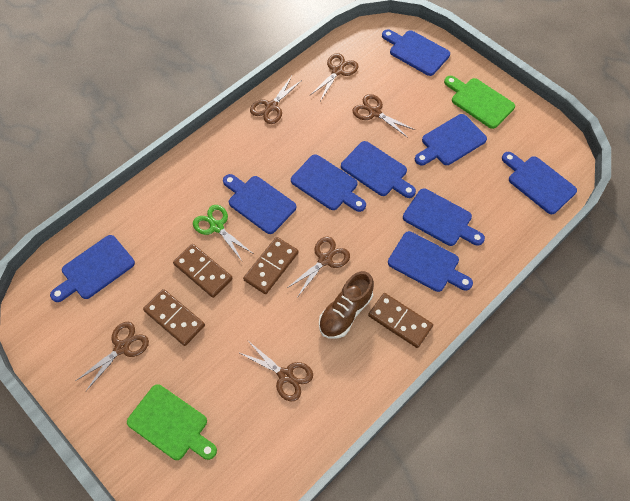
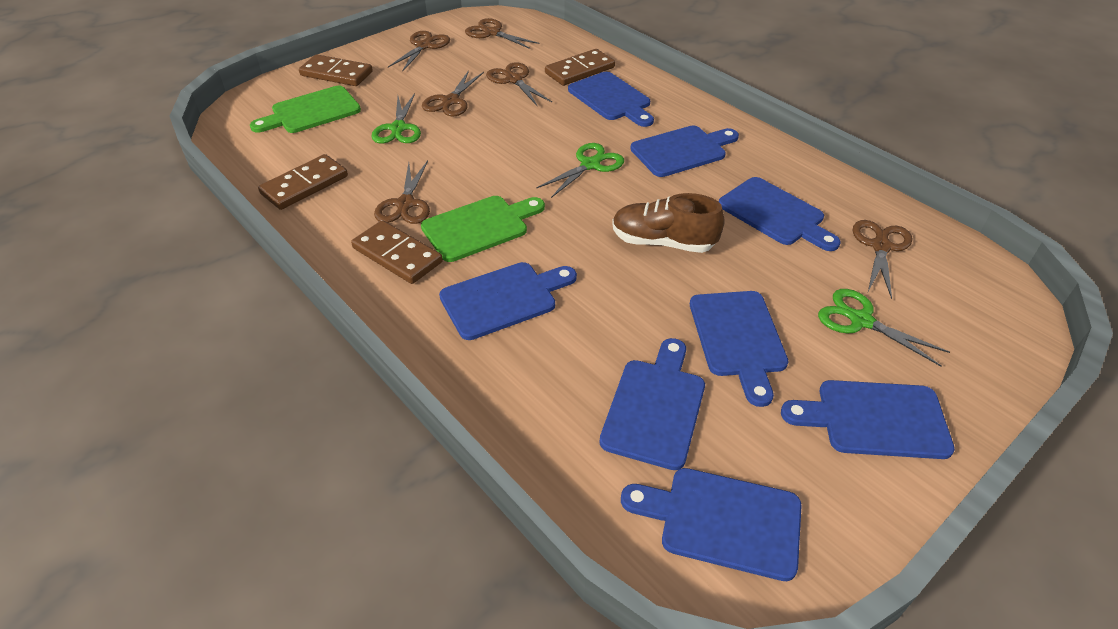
blue cutting board: [50,235,135,302] [223,174,296,234] [291,154,366,212] [341,141,416,198] [382,29,450,76] [388,231,473,292] [403,189,485,246] [415,114,487,165] [502,152,577,214] = 9 -> [439,262,577,340] [568,72,654,127] [599,338,705,470] [621,468,802,581] [630,126,739,177] [690,291,788,407] [719,177,841,251] [781,380,955,459] = 8
green scissors: [193,205,252,261] = 1 -> [371,93,421,143] [536,143,624,198] [818,289,950,366] = 3

